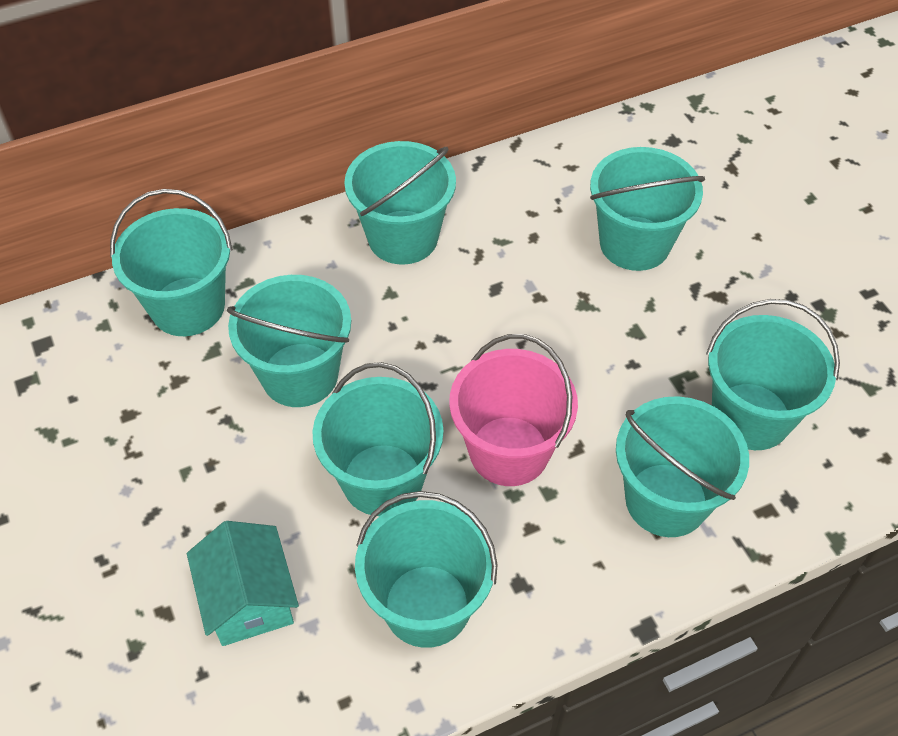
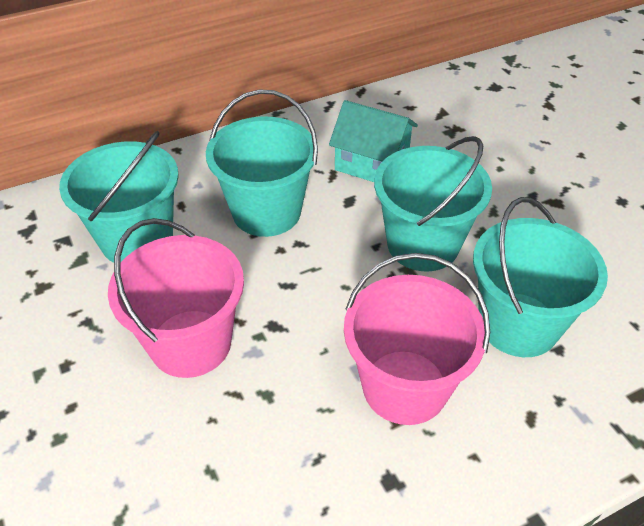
pink bucket: [449,334,578,486] = 1 -> [108,218,244,378] [344,253,490,425] = 2
turquoise bucket: [110,189,233,336] [227,275,351,407] [313,362,443,516] [344,141,456,265] [355,491,498,648] [590,147,705,271] [616,396,749,537] [706,299,840,450] = 8 -> [59,131,179,263] [206,89,318,237] [374,136,492,271] [473,197,608,357] = 4

